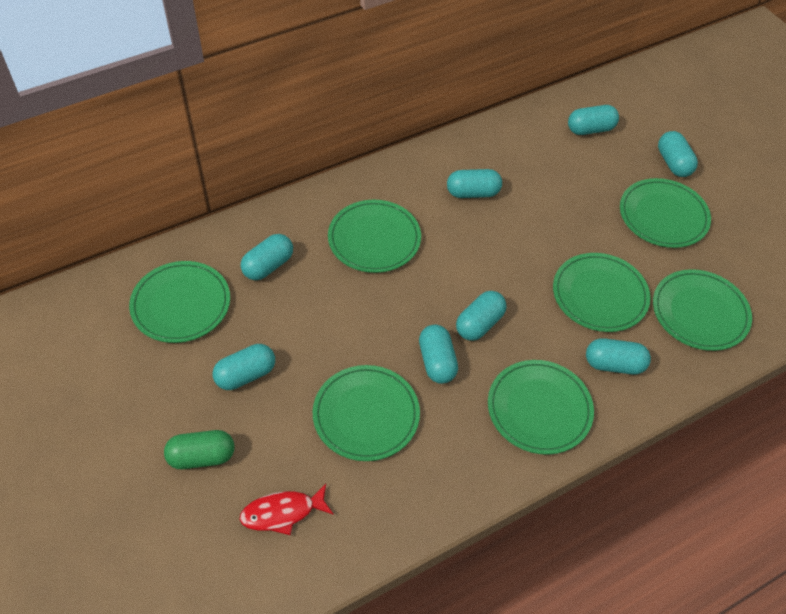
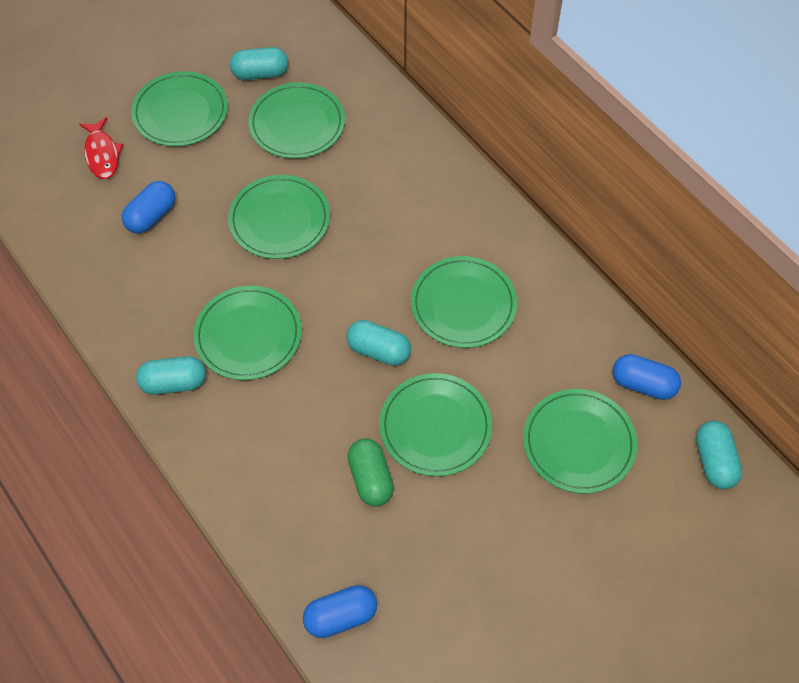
blue capsule: none = 0 -> [121,181,175,234] [303,585,377,638] [612,354,681,400] = 3
turquoise capsule: [213,344,275,390] [241,234,293,280] [419,325,458,384] [447,169,502,198] [456,291,507,341] [568,105,619,135] [586,338,651,374] [658,131,698,177] = 8 -> [136,356,206,395] [230,47,288,80] [346,320,411,366] [696,421,742,489] = 4

